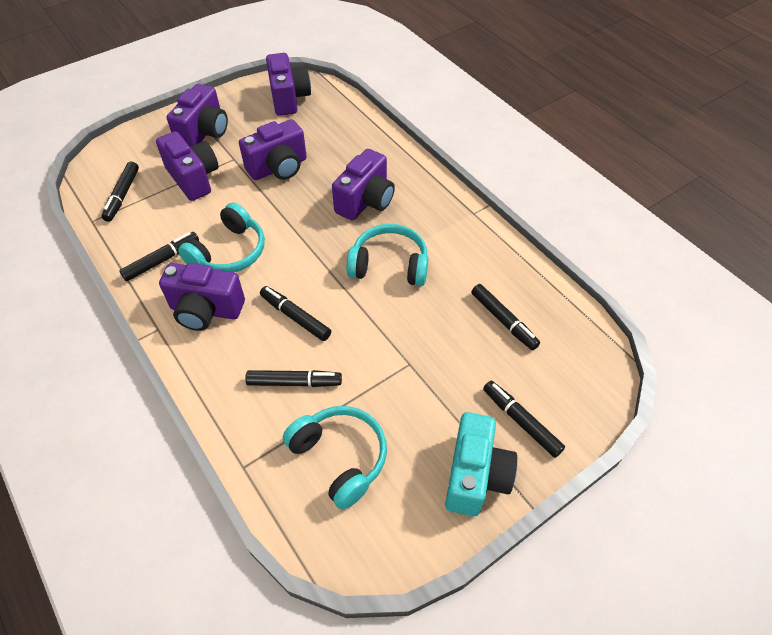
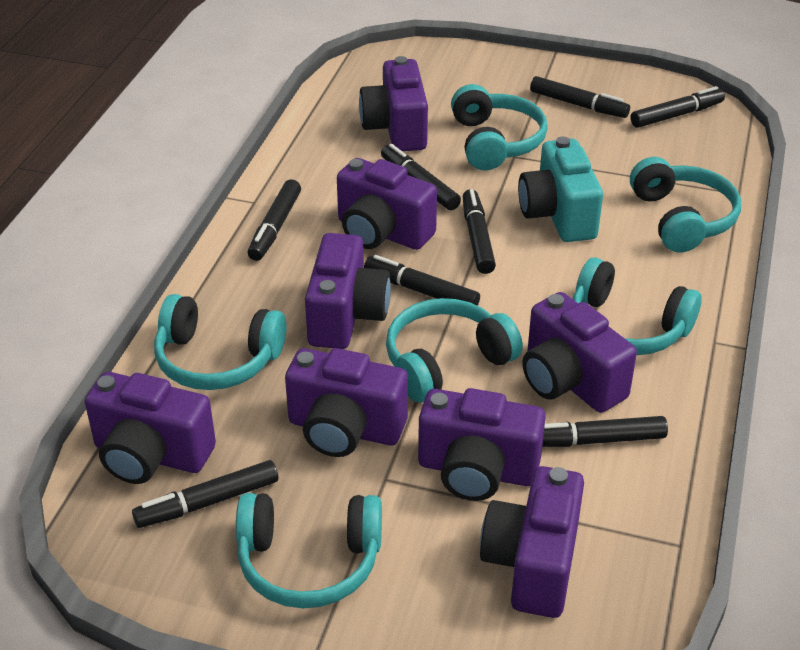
black marker: [101,161,139,222] [119,232,199,282] [245,370,342,387] [260,286,331,341] [471,284,540,350] [483,381,565,458] = 6 -> [132,460,278,528] [248,180,301,261] [364,255,480,306] [381,144,461,210] [463,189,496,274] [530,76,630,118] [542,416,668,447] [631,86,725,128] = 8
purple camera: [156,131,219,201] [159,263,245,331] [167,84,228,146] [239,119,307,180] [266,53,311,116] [332,149,395,220] = 6 -> [85,372,216,484] [285,348,408,457] [305,233,391,349] [337,158,437,250] [359,56,428,151] [418,388,546,501] [480,466,584,618] [522,292,637,413] = 8
turquoise headphones: [178,202,265,272] [283,406,387,510] [346,224,428,286] = 3 -> [154,294,287,390] [236,493,382,608] [386,298,523,402] [451,84,548,170] [572,257,702,355] [630,157,741,253] = 6

